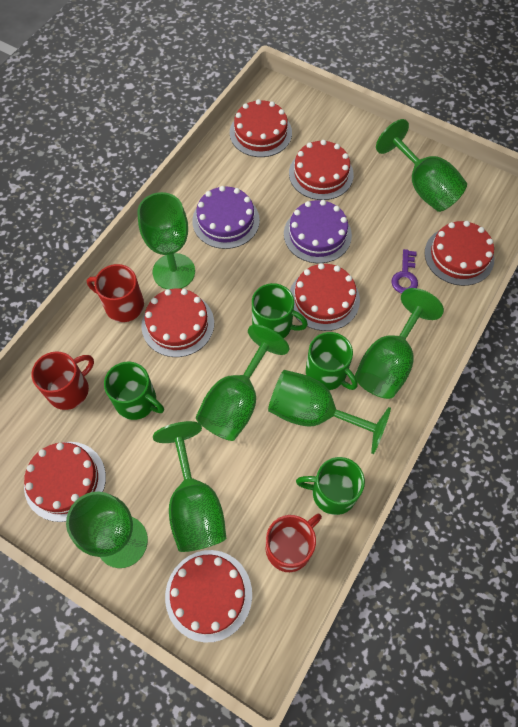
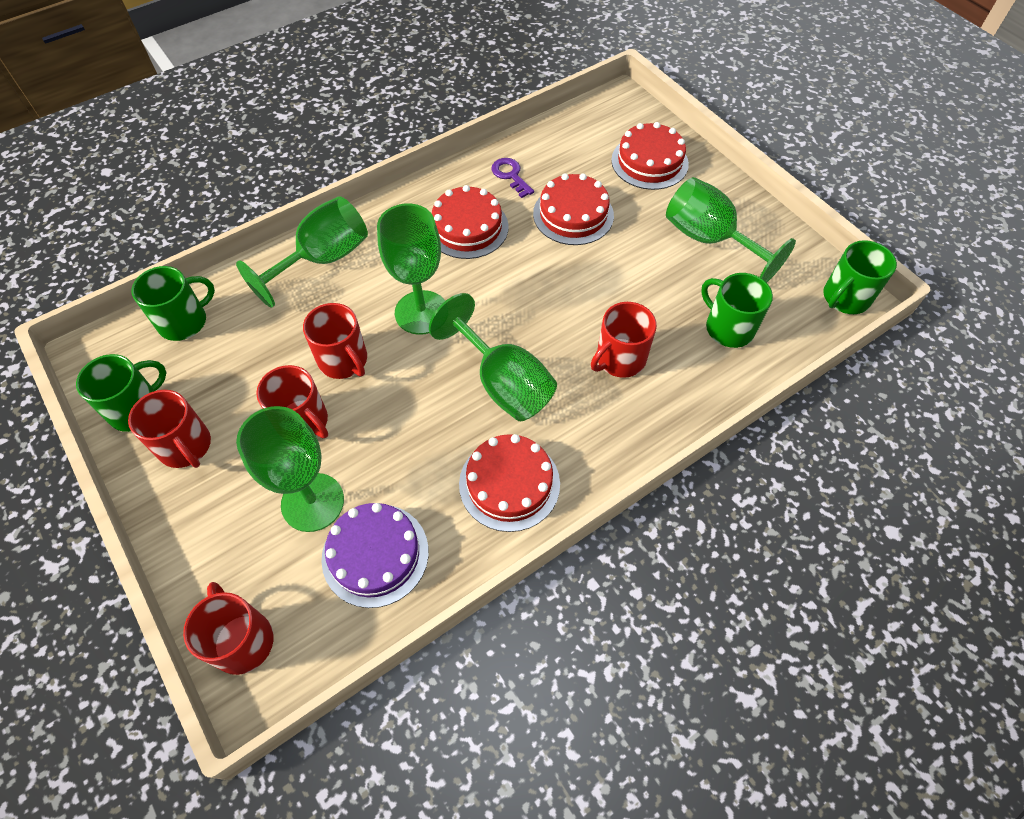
green goblet: [66,492,148,568] [138,192,195,289] [153,421,226,552] [196,325,289,441] [268,370,391,454] [355,288,444,399] [376,119,467,212] = 7 -> [236,196,368,308] [236,406,344,532] [377,203,445,335] [429,293,557,421] [666,177,796,283] = 5
purple cake: [192,186,260,249] [284,200,352,263] = 2 -> [322,503,429,608] = 1
red cake: [24,442,106,522] [141,288,214,357] [165,550,252,643] [230,99,292,157] [289,140,354,200] [290,263,360,331] [424,221,494,286] = 7 -> [432,185,509,259] [459,434,560,532] [533,173,614,245] [611,122,689,190] = 4
red mug: [32,352,94,410] [87,264,144,322] [266,514,322,572] = 3 -> [128,390,211,468] [183,582,274,675] [256,365,328,438] [303,303,367,379] [591,302,657,378] = 5

